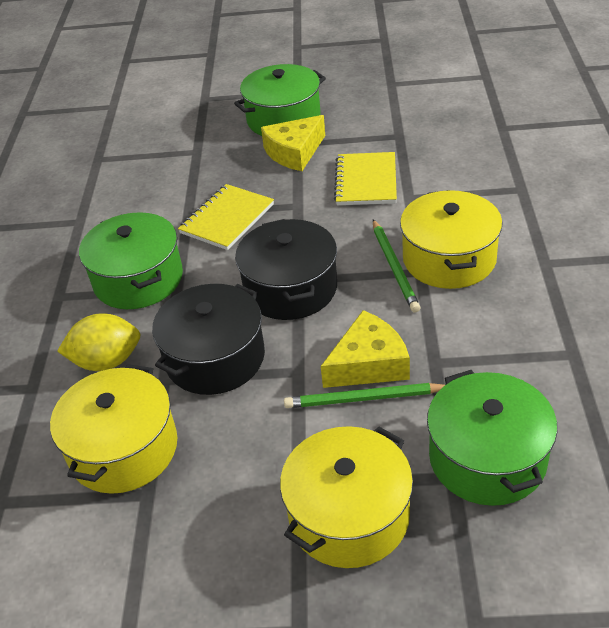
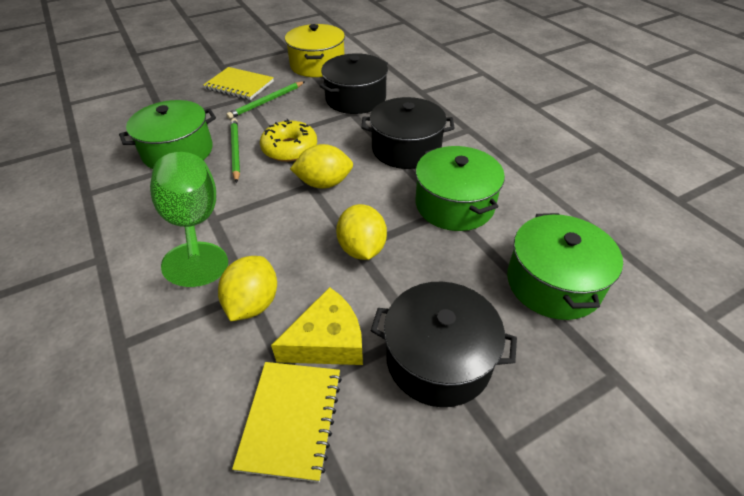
black pot: [152,284,265,395] [235,219,337,320] = 2 -> [320,53,388,114] [362,97,455,169] [371,282,517,407] = 3
green goblet: none = 0 -> [150,152,228,287] = 1
yellow cheese: [261,115,325,171] [321,310,410,388] = 2 -> [271,287,363,365] = 1
yellow donut: none = 0 -> [260,119,317,162] = 1
yellow lemon: [57,313,140,371] = 1 -> [218,256,277,321] [290,144,353,189] [336,204,387,260] = 3
yellow pot: [50,364,177,494] [280,426,413,568] [400,190,503,289] = 3 -> [285,24,345,77] = 1

